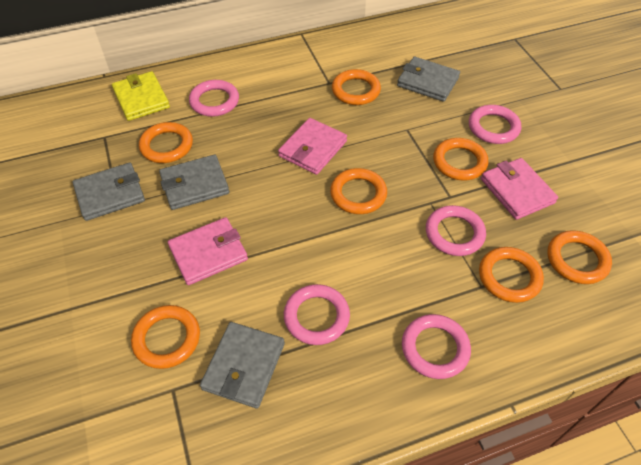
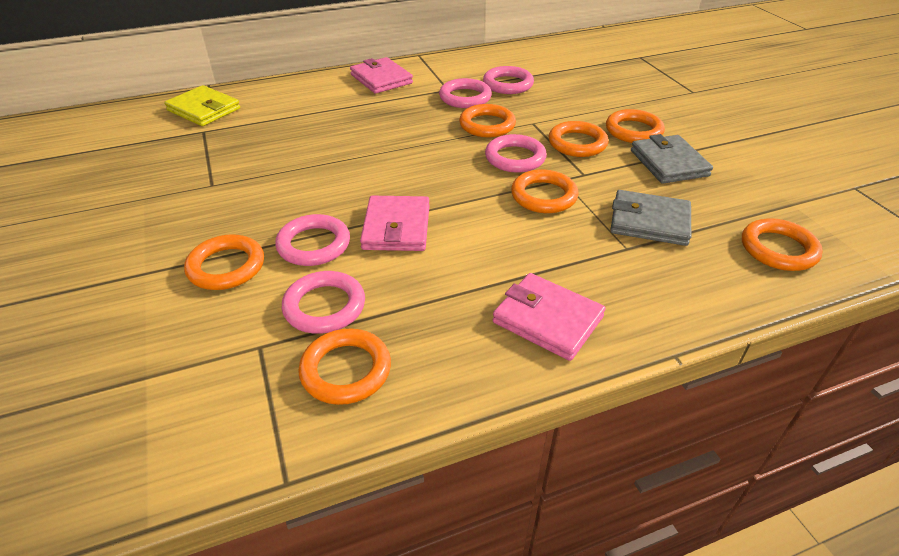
grey wallet: [73,162,145,221] [159,155,229,210] [200,322,285,409] [397,57,460,102] = 4 -> [611,190,691,246] [631,134,713,184] = 2

